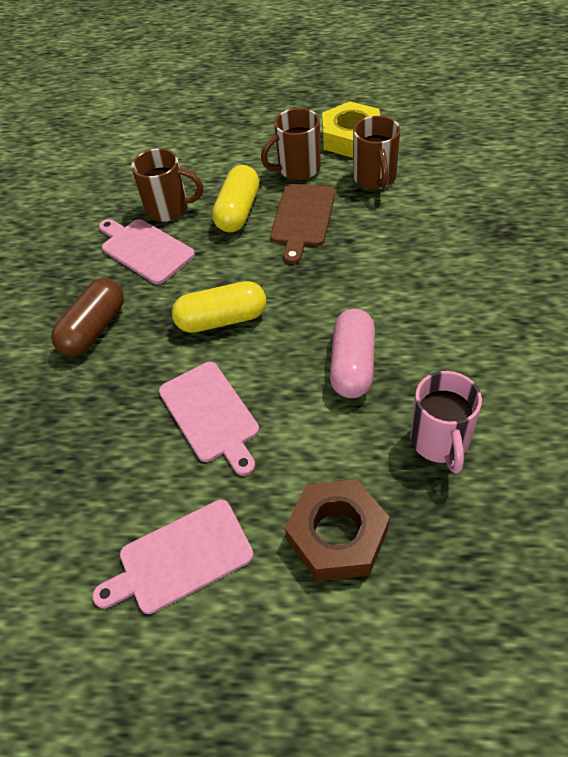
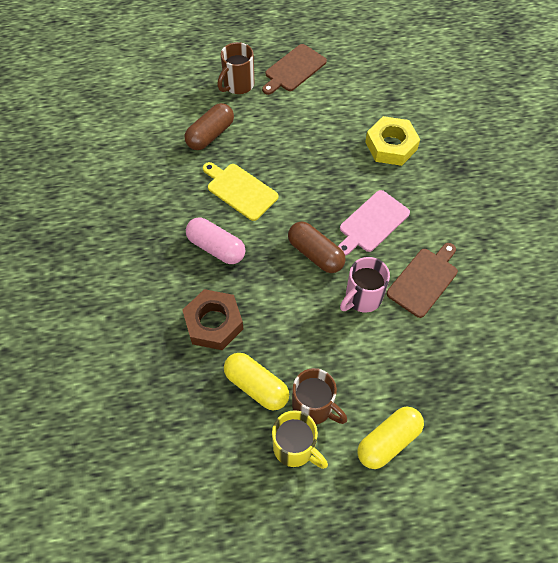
brown capsule: [51,278,124,356] = 1 -> [185,103,234,150] [288,222,346,273] = 2
brown cutting board: [270,184,335,264] = 1 -> [262,44,327,95] [387,243,458,318] = 2
brown mug: [131,148,203,222] [261,108,321,180] [353,116,400,189] = 3 -> [217,42,254,94] [292,368,347,424] = 2
pink cutting board: [92,499,254,614] [99,219,195,284] [159,362,259,476] = 3 -> [338,190,410,256] = 1
yellow cutting board: none = 0 -> [203,162,279,221] = 1
yellow mug: none = 0 -> [272,410,328,469] = 1

